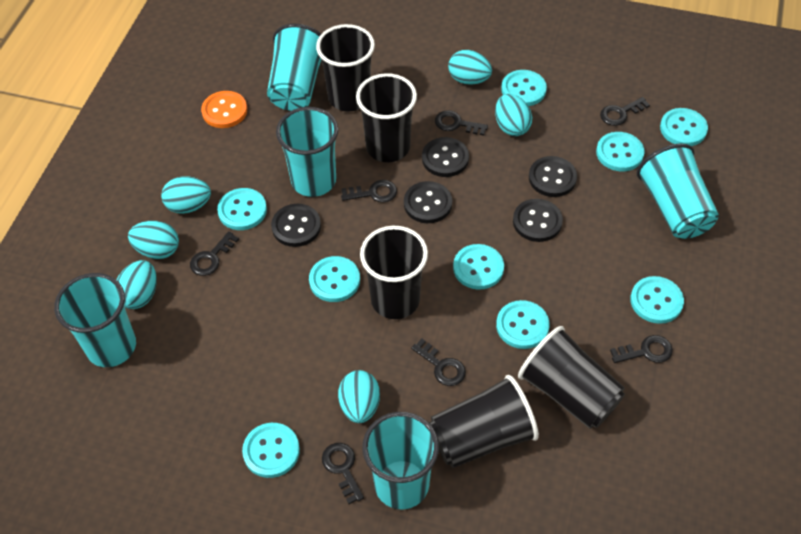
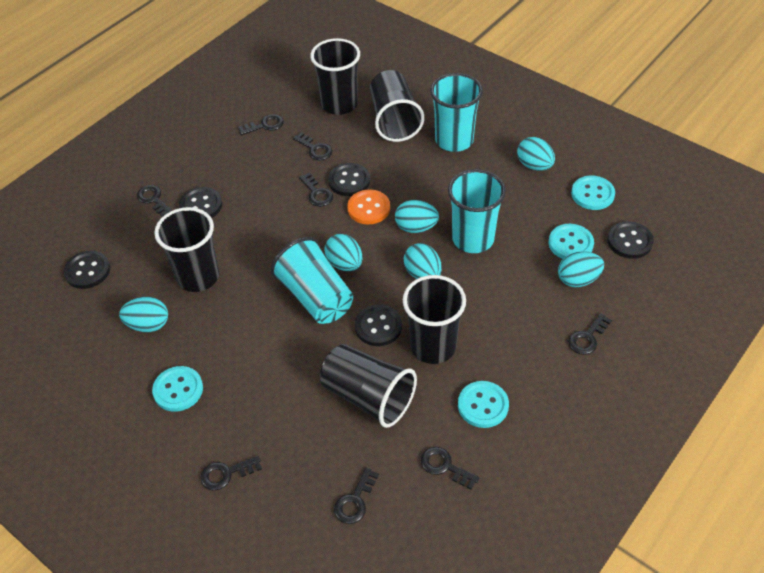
black key: [190,232,239,276] [322,443,364,504] [341,180,397,203] [411,339,466,386] [435,110,488,136] [600,97,650,126] [610,335,673,363] = 7 -> [137,185,173,217] [200,456,262,490] [238,114,284,135] [293,132,332,160] [299,173,333,207] [334,468,379,524] [421,447,479,490] [568,313,612,355] = 8
turquoise button: [217,188,267,230] [242,423,300,478] [309,256,360,302] [453,244,504,290] [496,300,549,349] [501,70,547,106] [596,132,645,171] [630,276,684,324] [660,108,708,146] = 9 -> [152,366,203,412] [458,381,509,428] [549,224,594,259] [571,176,615,210] = 4
turquoise cup: [54,273,136,367] [267,24,321,111] [276,107,338,197] [362,412,439,509] [637,143,719,239] = 5 -> [271,237,353,324] [430,73,483,152] [448,169,506,253] = 3

